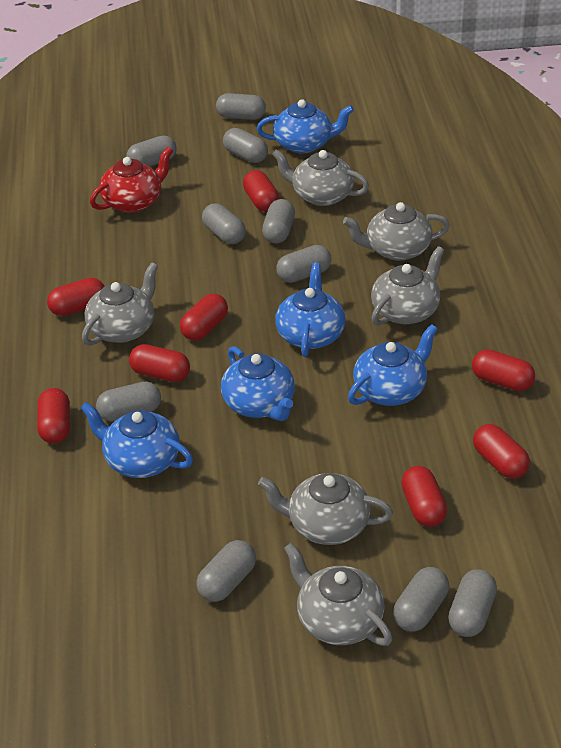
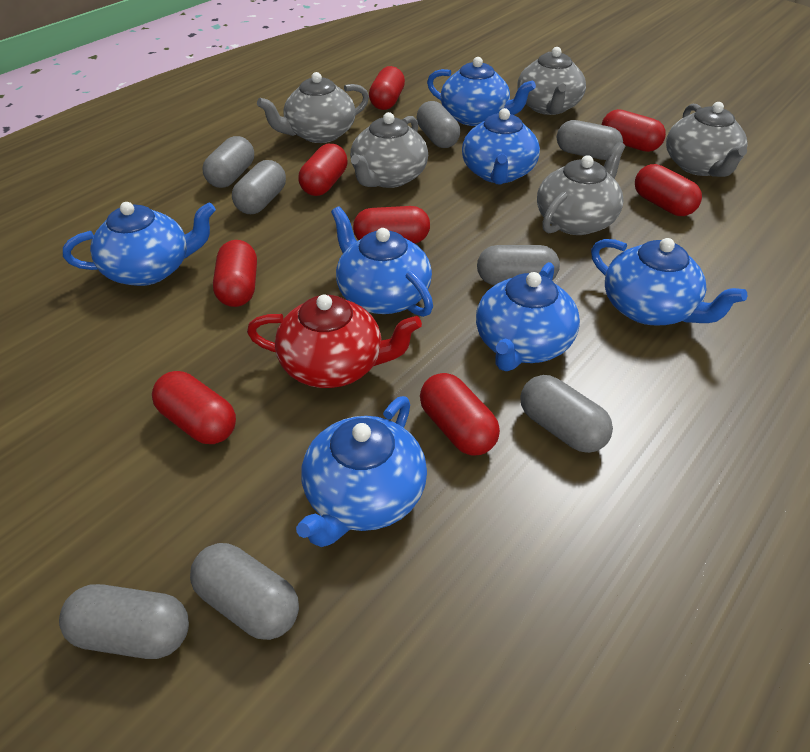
blue teapot: [81,402,193,478] [221,346,295,421] [257,99,354,153] [275,262,346,357] [348,324,438,406] = 5 -> [63,202,216,286] [296,396,427,547] [331,206,433,317] [427,57,536,126] [462,108,540,184] [476,262,580,371] [591,238,747,325] = 7
grey capsule: [96,381,161,422] [126,136,176,167] [196,540,256,602] [202,203,246,244] [216,93,266,120] [223,128,268,163] [262,199,295,244] [276,245,332,283] [393,567,449,632] [448,569,497,637] = 10 -> [59,584,189,659] [190,543,299,640] [203,136,254,188] [232,160,286,214] [416,101,460,148] [477,245,560,285] [520,375,613,453] [557,120,623,160] = 8
grey teapot: [82,262,158,346] [258,473,393,545] [272,149,369,206] [284,542,392,646] [343,202,450,261] [371,246,444,326] = 6 -> [257,72,369,143] [350,112,428,188] [517,47,586,115] [537,142,625,235] [666,102,747,177] = 5

